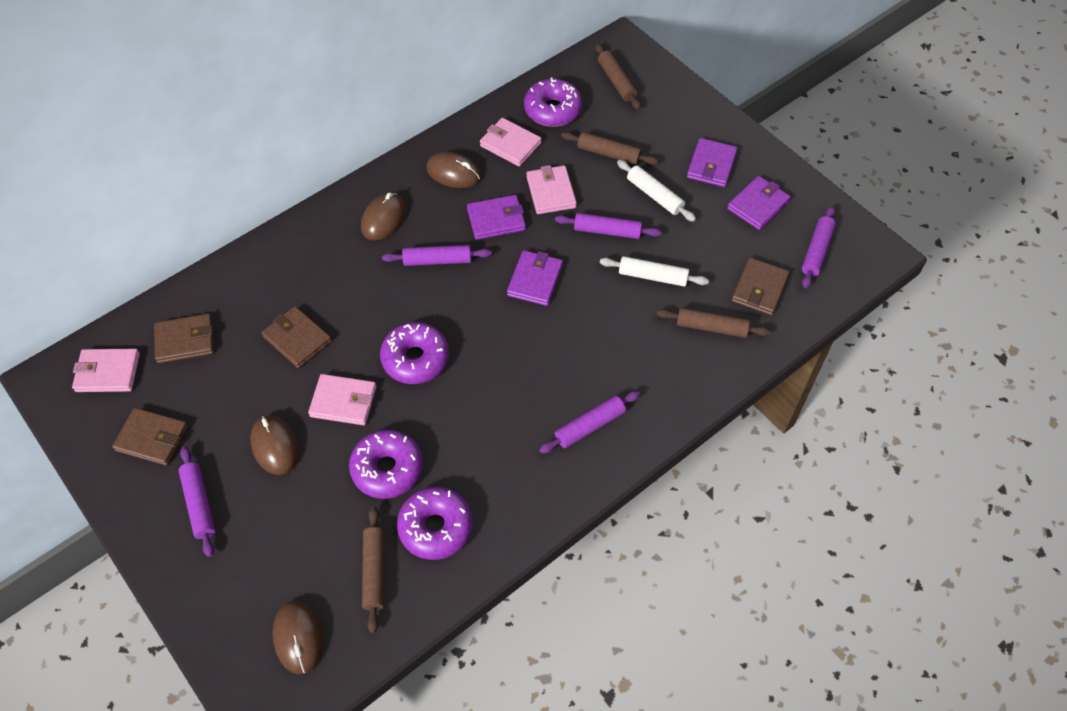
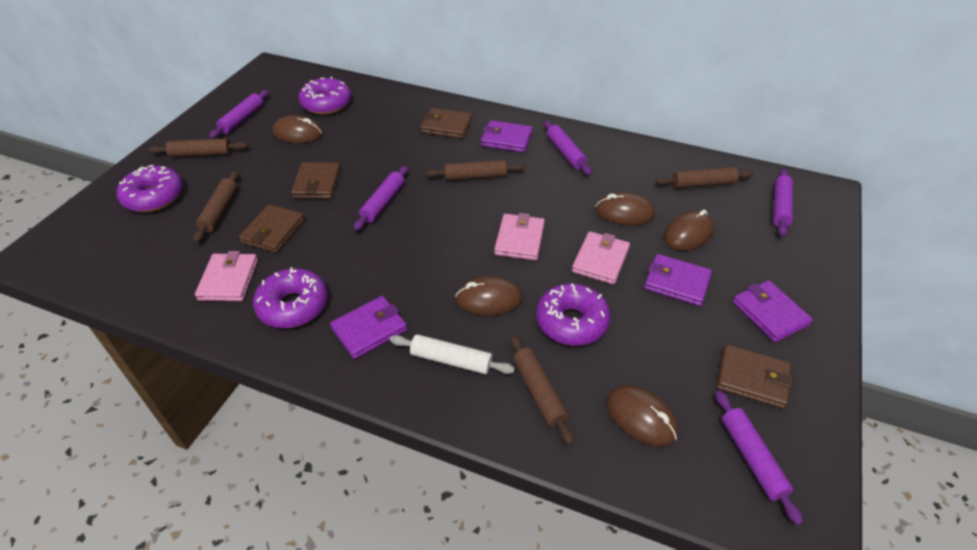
brown mouse: [250,415,299,475] [272,600,324,675] [361,193,406,241] [426,152,481,188] = 4 -> [272,115,323,143] [455,276,523,316] [595,192,655,225] [606,385,678,446] [664,210,714,251] = 5
brown rolling pin: [362,507,384,634] [561,132,659,165] [595,43,641,110] [657,307,771,338] = 4 -> [149,138,248,157] [194,171,239,243] [426,160,525,181] [510,334,574,445] [656,167,754,188] = 5
pink wallet: [72,349,140,392] [308,374,376,425] [480,118,541,166] [527,165,577,214] = 4 -> [195,251,258,301] [494,213,545,260] [572,231,630,285] = 3
white rolling pin: [600,256,709,287] [617,160,696,222] = 2 -> [390,334,515,374] = 1

